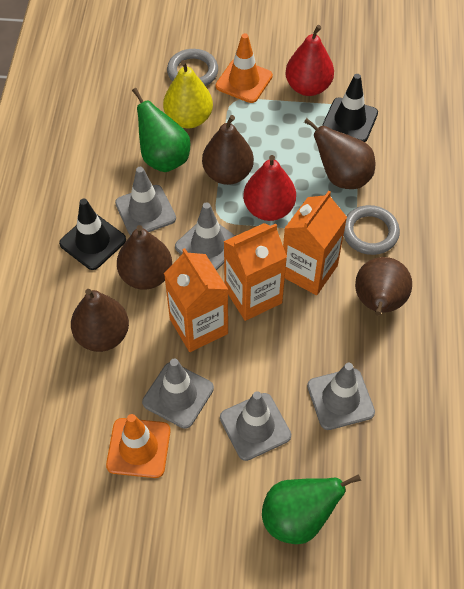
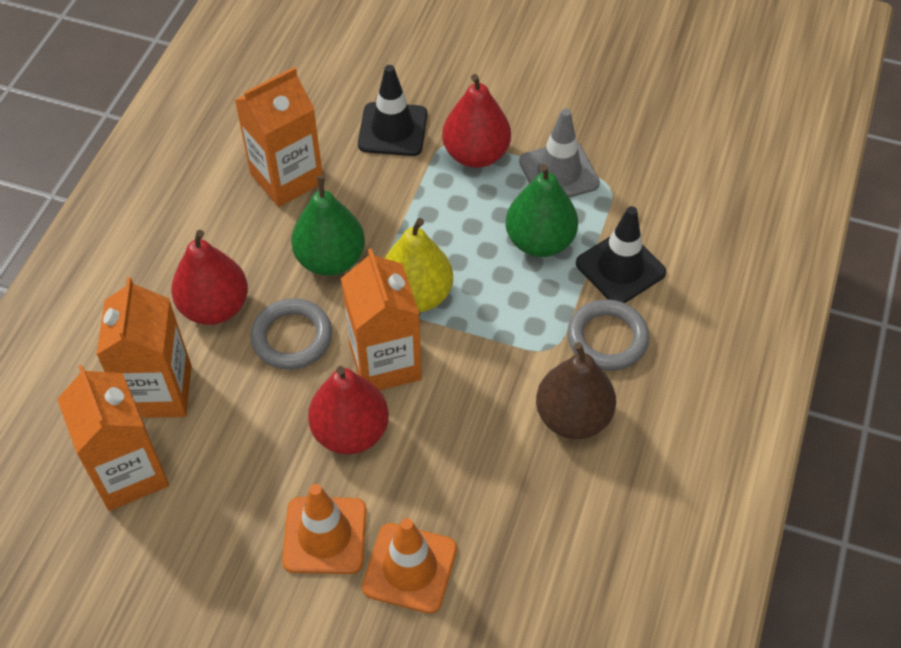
brown pear: [71,289,129,352] [117,225,172,290] [202,115,254,185] [304,118,375,189] [355,257,412,316] = 5 -> [536,342,616,439] = 1
grey traffic cone: [115,167,176,235] [142,358,214,429] [175,202,235,271] [220,391,291,461] [307,363,375,430] = 5 -> [519,109,600,198] = 1
orange carton: [164,248,228,352] [224,223,287,321] [283,191,347,295] = 3 -> [57,365,169,511] [96,277,192,418] [235,67,323,207] [341,248,422,390] = 4
red pear: [243,155,296,221] [285,25,334,96] = 2 -> [171,230,248,325] [308,366,389,454] [442,74,511,168] = 3

